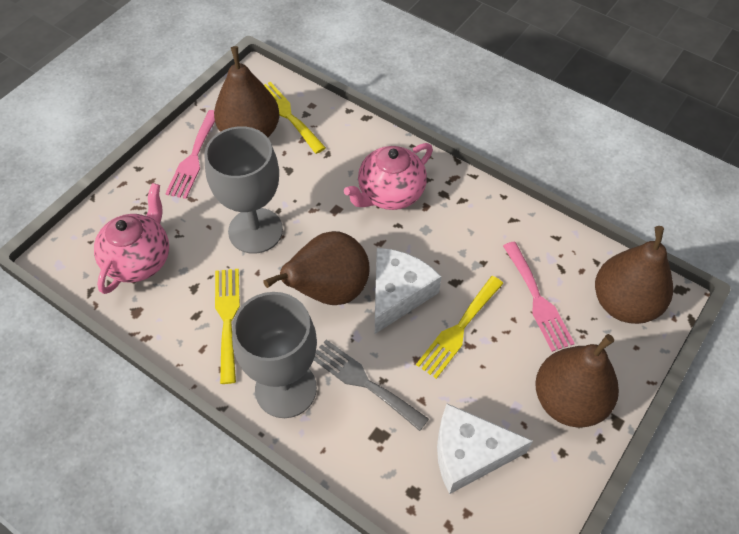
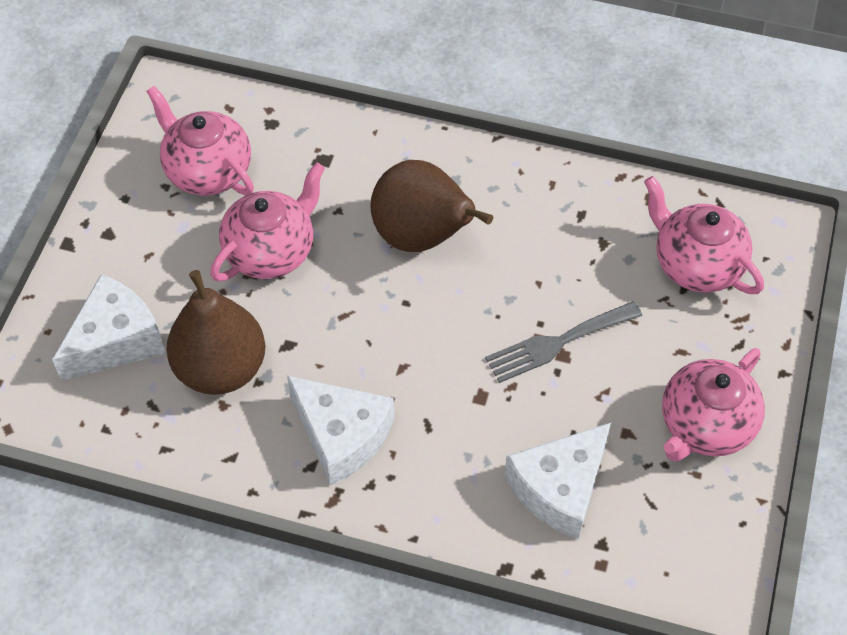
brown pear: [214,46,279,137] [263,231,370,305] [535,334,619,427] [595,226,673,324] = 4 -> [166,270,265,395] [370,160,493,252] = 2
grey goblet: [204,126,283,254] [232,292,317,418] = 2 -> none = 0
pink fork: [165,110,215,199] [503,242,575,352] = 2 -> none = 0
pink teapot: [94,183,169,294] [344,143,433,210] = 2 -> [146,86,254,195] [210,162,325,281] [644,176,764,294] [662,348,765,461] = 4
white cheese: [375,248,442,334] [437,404,533,494] = 2 -> [52,274,166,381] [287,376,394,486] [505,423,611,539] = 3
yellow fork: [215,269,240,384] [264,82,326,154] [416,276,504,379] = 3 -> none = 0

